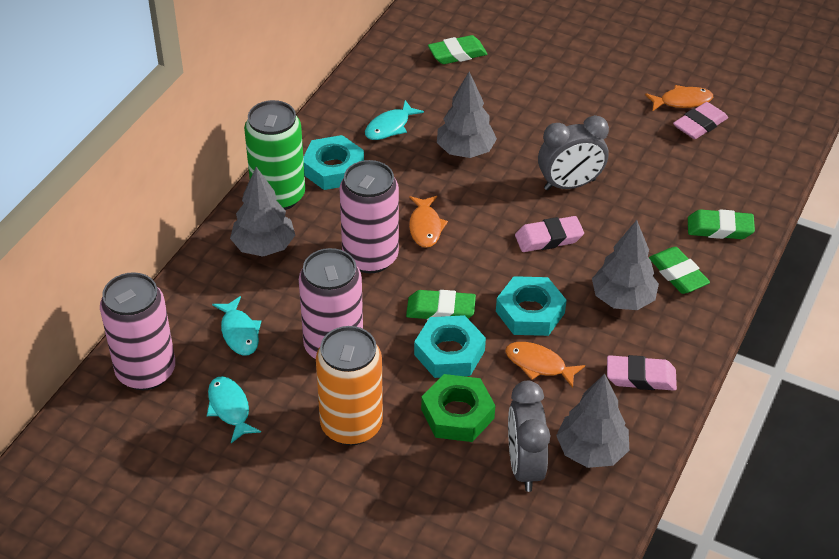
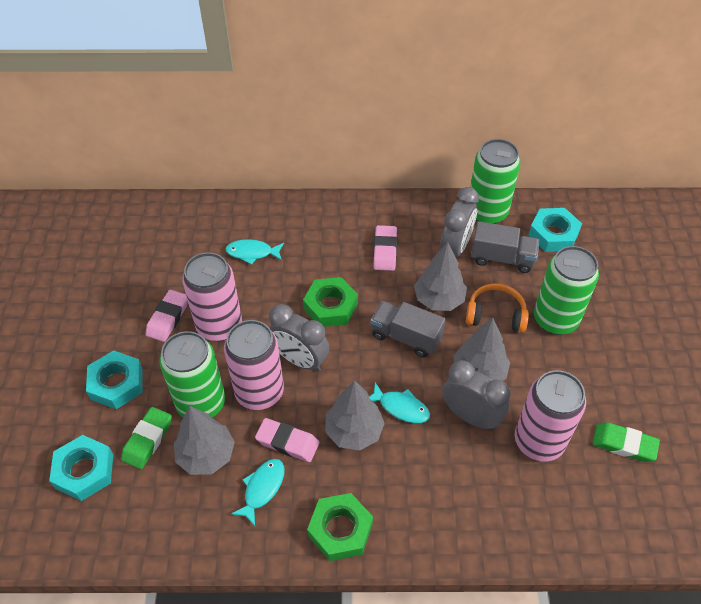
green can: [244,100,305,210] = 1 -> [159,331,225,417] [470,139,520,224] [534,246,599,335] = 3
green eraser: [406,290,476,320] [428,35,487,64] [649,247,710,294] [688,209,755,239] = 4 -> [121,407,172,469] [592,422,660,462] = 2
green nut: [421,374,495,442] = 1 -> [303,277,358,327] [307,493,373,561] = 2
grey clock: [508,381,550,492] [538,115,609,190] = 2 -> [269,304,330,372] [440,187,479,256] [442,360,510,430] = 3
grey truck: none = 0 -> [371,301,446,357] [471,221,540,273] = 2
orange can: [316,326,383,445] = 1 -> none = 0
orange fish: [409,196,448,248] [505,342,585,388] [645,85,713,111] = 3 -> none = 0
orange headphones: none = 0 -> [466,283,529,333] = 1

